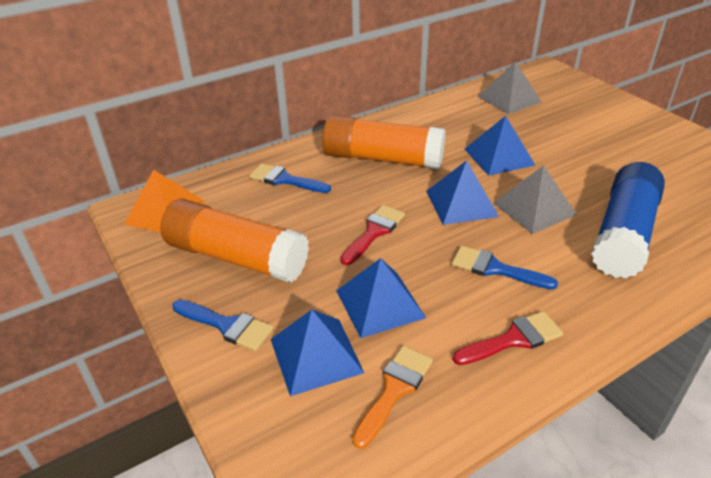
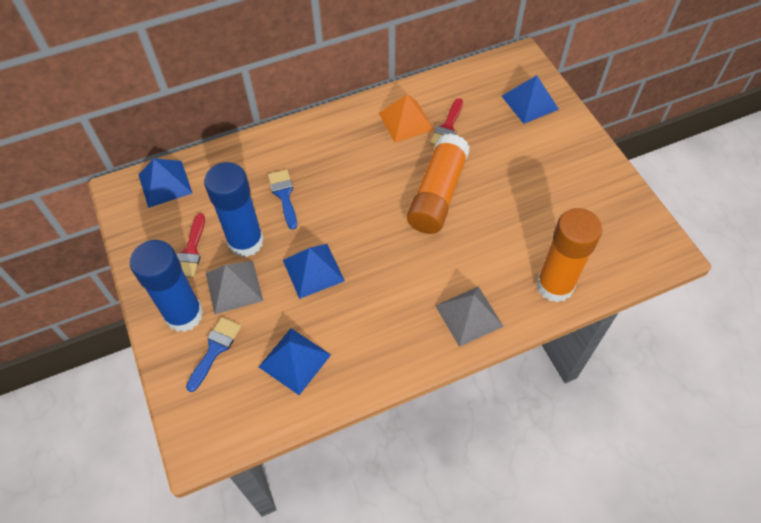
blue brush: [172,300,274,351] [249,163,331,193] [452,246,558,290] = 3 -> [186,317,241,392] [268,169,297,229] = 2
blue glue stick: [591,162,665,278] = 1 -> [130,240,203,332] [204,162,264,257] = 2
orange brush: [352,346,433,449] = 1 -> none = 0

